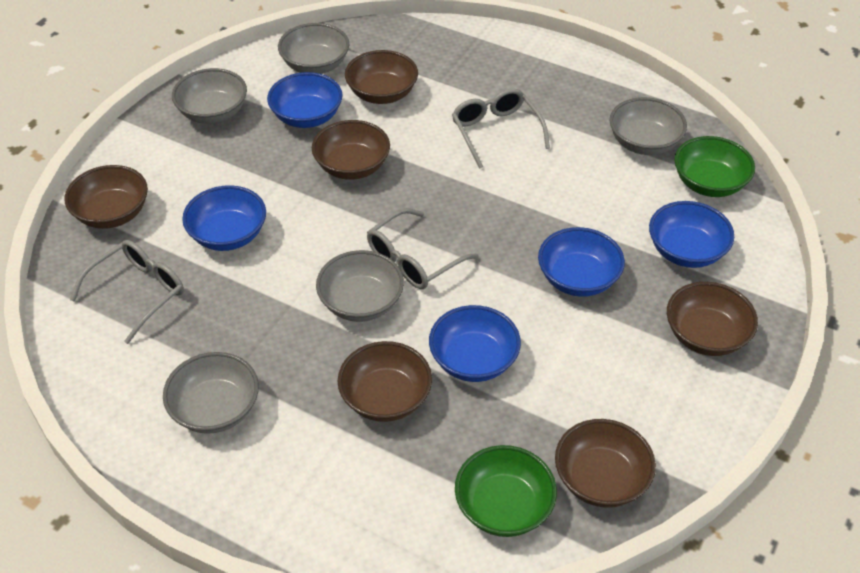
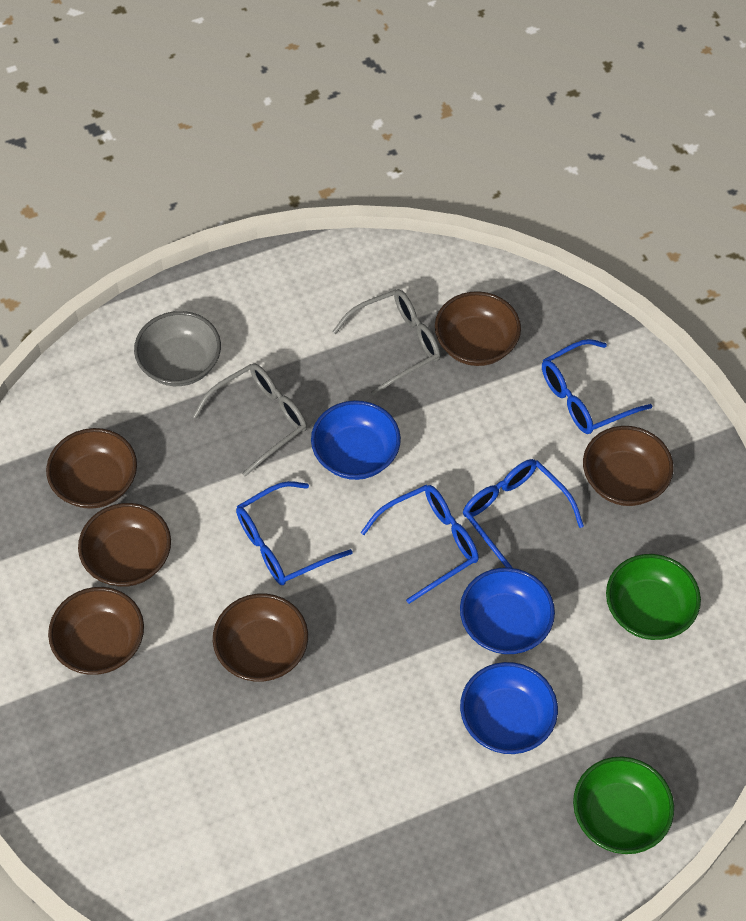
blue bowl: [182,185,266,251] [267,72,343,128] [429,305,521,382] [538,227,625,297] [649,201,734,268] = 5 -> [311,400,401,480] [460,568,555,654] [460,662,558,754] = 3
blue glasses: none = 0 -> [236,481,353,585] [361,485,479,604] [463,459,584,568] [542,339,652,434] = 4
grey bowl: [163,352,259,434] [172,68,247,124] [278,23,349,74] [316,250,404,322] [610,97,687,155] = 5 -> [134,311,221,386] = 1
grey glasses: [70,240,184,344] [367,208,478,289] [452,88,550,169] = 3 -> [193,363,307,477] [332,289,440,396] = 2

